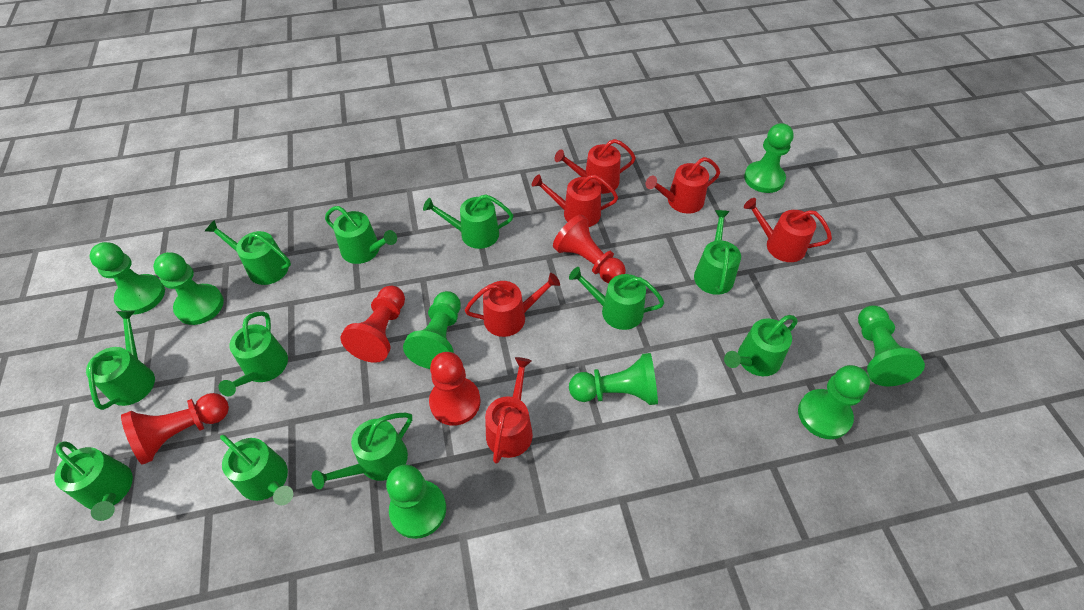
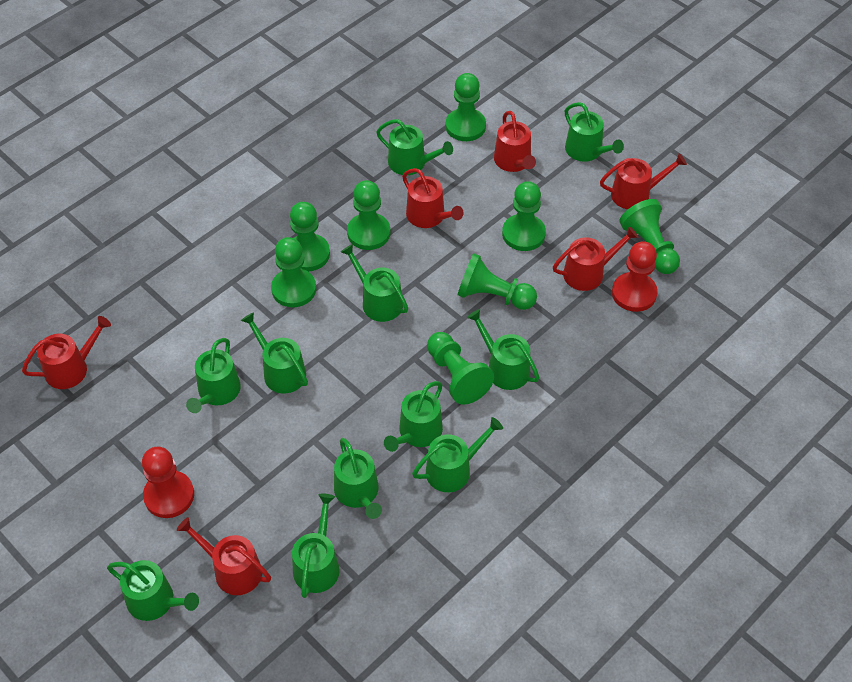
red pawn: [121,393,229,465] [341,286,405,363] [429,352,480,426] [553,214,626,284] = 4 -> [142,447,194,518] [612,241,658,312] = 2

